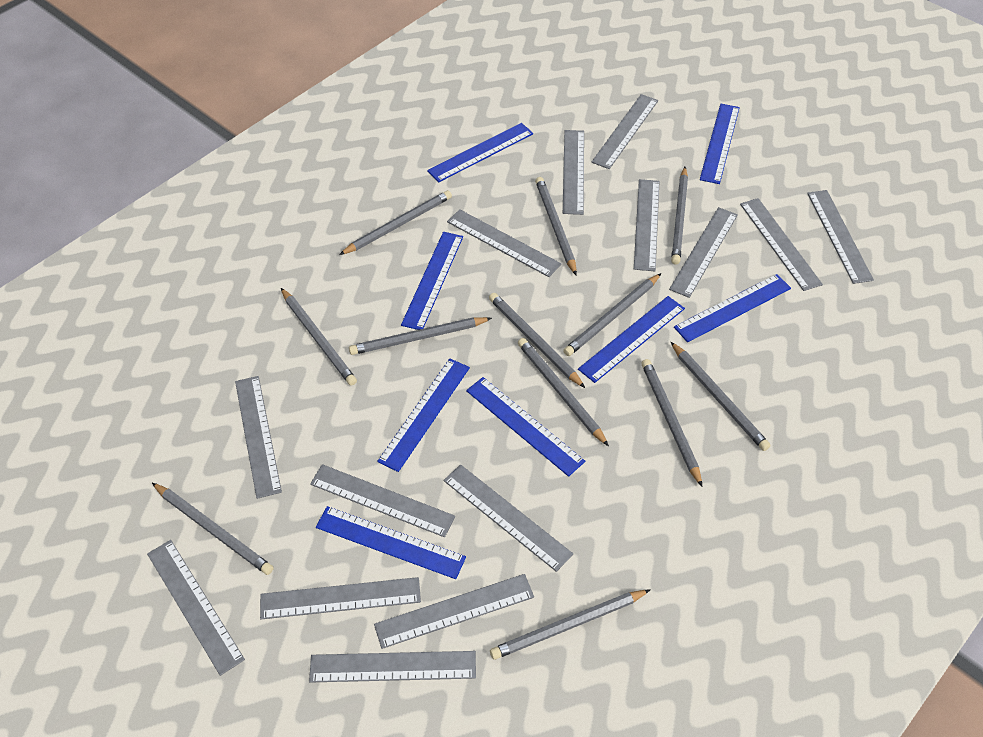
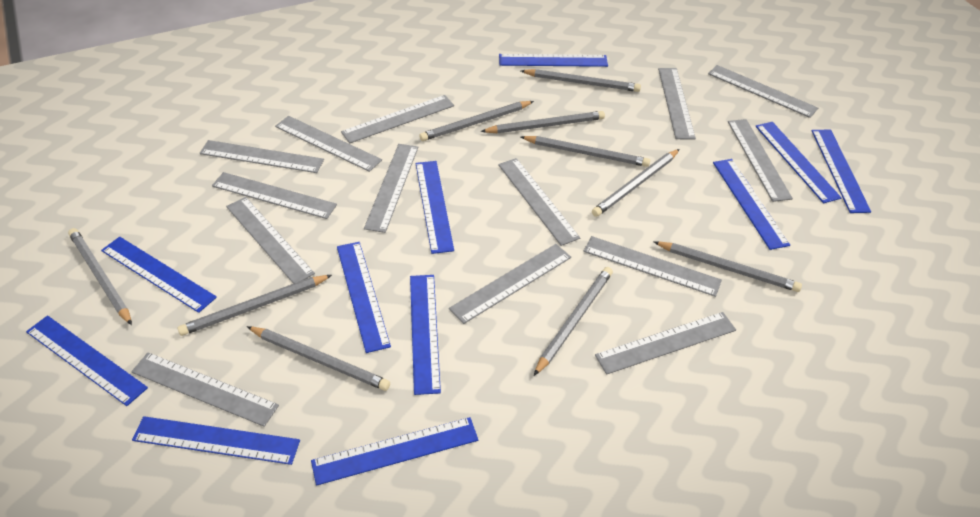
blue ruler: [316,506,466,579] [377,359,470,472] [401,232,463,330] [427,123,533,182] [466,377,585,477] [578,296,685,383] [674,274,791,342] [700,104,740,184] = 8 -> [26,315,148,406] [101,237,217,313] [132,416,300,465] [311,417,478,485] [337,242,391,353] [410,275,441,395] [416,161,454,254] [499,54,608,67] [713,159,790,250] [755,122,842,203] [812,130,871,213] = 11
grey pencil: [152,483,274,575] [281,288,357,386] [339,190,452,255] [349,317,492,355] [489,293,585,388] [490,589,651,660] [518,338,609,446] [535,177,577,275] [563,273,661,356] [641,359,702,487] [670,341,771,451] [671,167,688,264] = 12 -> [68,228,132,325] [178,275,332,336] [247,326,390,391] [419,101,534,141] [481,111,605,133] [521,69,641,92] [521,136,650,167] [534,267,613,376] [592,149,680,217] [653,241,802,292] = 10

